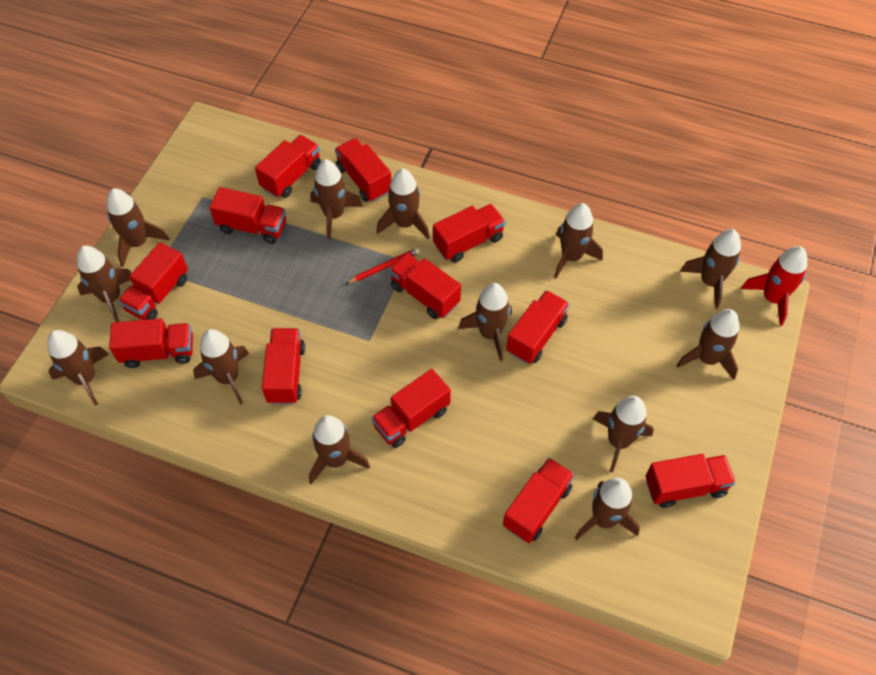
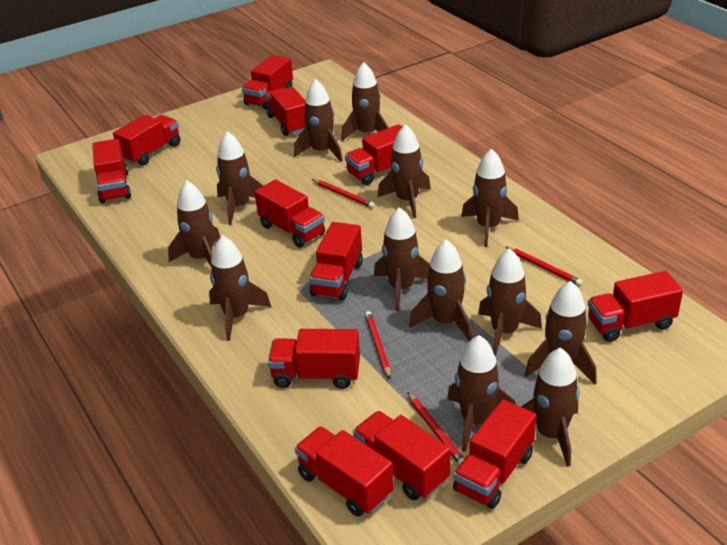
red pencil: [345,248,420,284] = 1 -> [312,179,375,208] [365,311,391,379] [408,392,464,465] [506,247,583,286] = 4
red rocket: [741,246,807,326] = 1 -> none = 0

